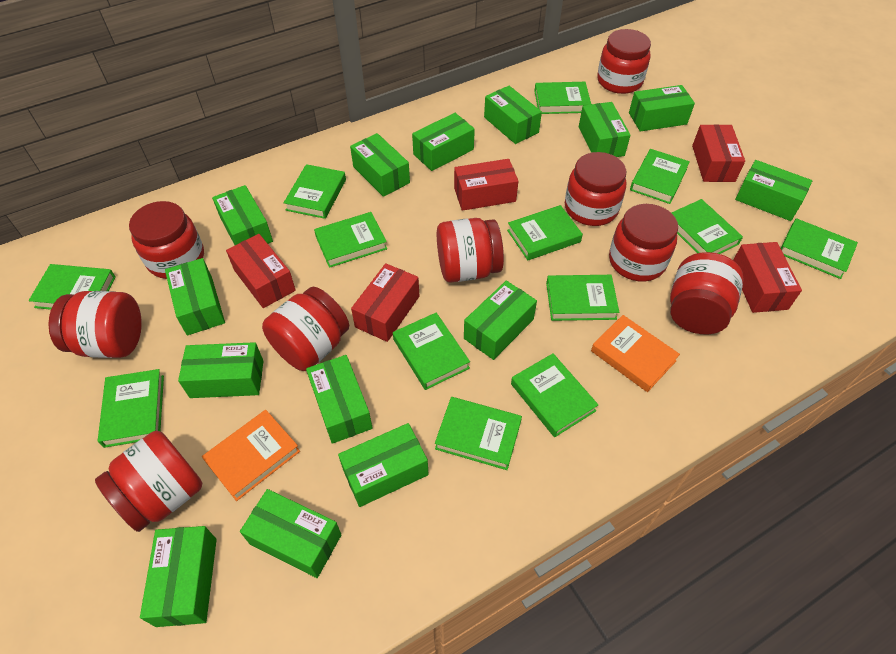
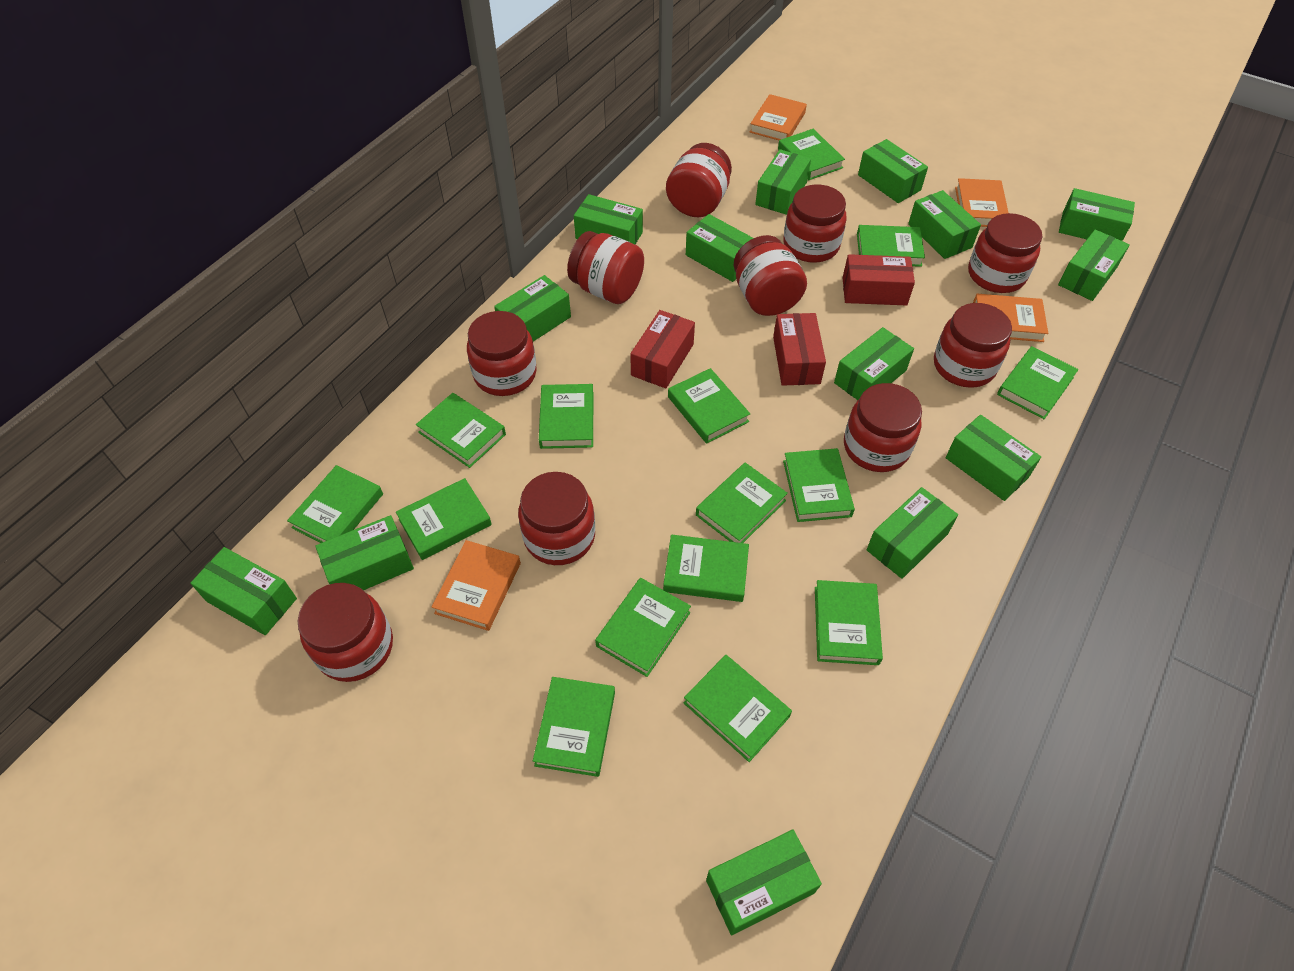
green book: [29,264,116,310] [98,369,164,448] [284,164,346,219] [314,212,387,268] [393,313,470,390] [435,397,522,470] [507,205,583,260] [511,353,598,437] [534,82,591,114] [546,275,619,321] [630,149,690,204] [671,199,743,254] [781,218,858,279] = 13 -> [287,465,383,543] [396,478,492,560] [416,393,506,468] [533,677,615,777] [539,384,594,449] [595,578,691,677] [663,534,749,602] [668,368,750,444] [684,655,792,762] [696,463,788,543] [778,129,845,180] [783,448,855,522] [815,580,883,665] [857,225,925,267] [997,346,1078,419] = 15
orange book: [202,410,300,501] [591,315,680,392] = 2 -> [432,540,521,631] [750,94,807,140] [955,178,1009,227] [973,294,1048,342] = 4
red box: [226,234,296,308] [351,263,419,342] [454,159,518,211] [692,124,745,182] [733,242,802,313] = 5 -> [630,310,695,388] [773,313,826,386] [842,254,915,305] = 3
red jar: [48,291,142,358] [95,431,202,532] [129,201,204,279] [262,287,349,371] [437,218,504,283] [565,152,626,226] [597,29,651,94] [609,204,678,281] [670,252,744,334] = 9 -> [297,583,393,682] [467,311,537,396] [518,472,595,565] [567,231,644,304] [666,143,732,217] [734,235,807,316] [783,185,847,263] [844,383,922,472] [934,303,1012,388] [968,213,1042,293] = 10

